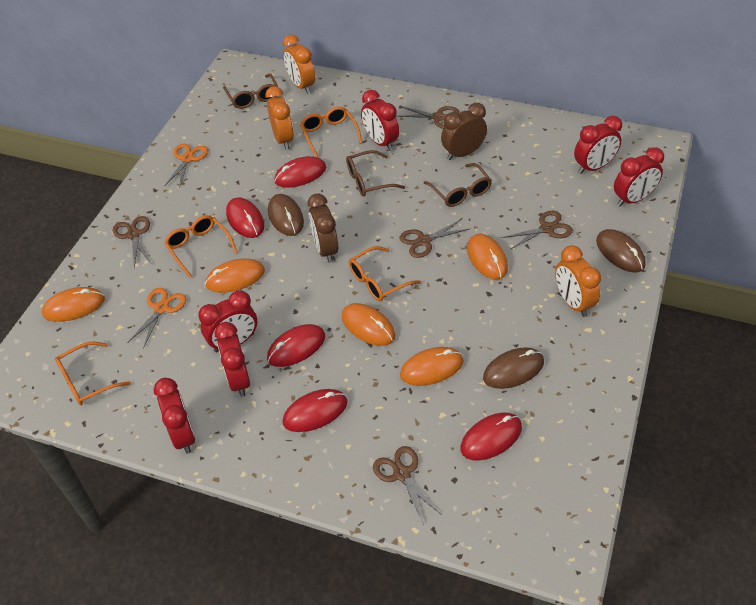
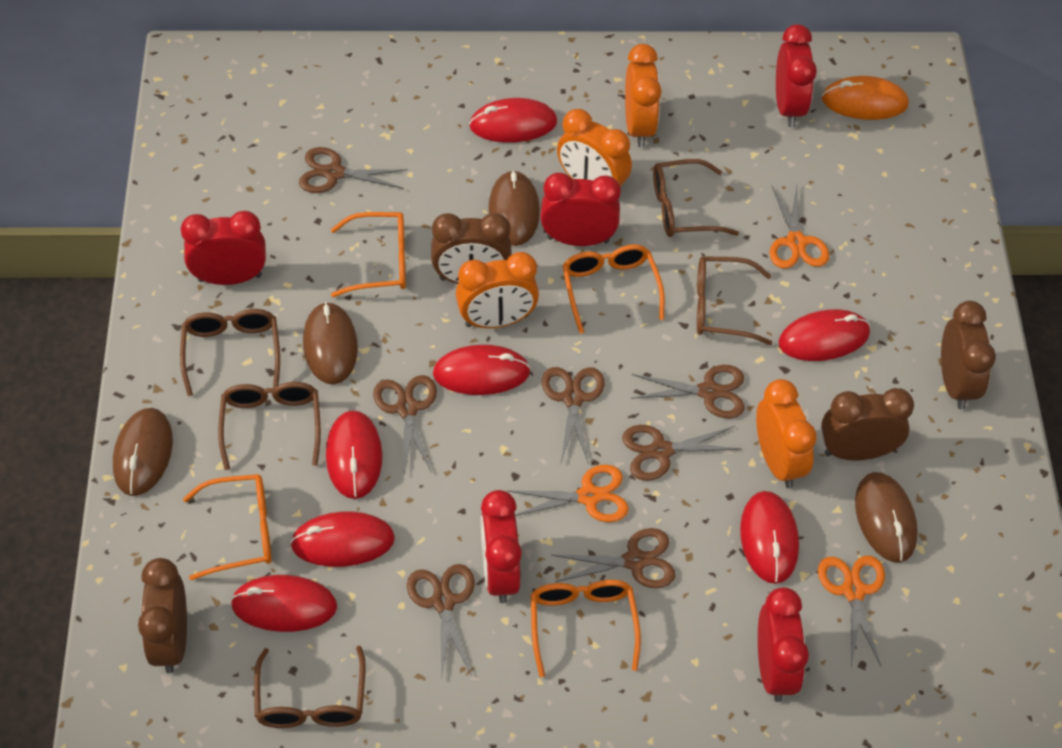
brown clock: [308,193,338,263] [441,103,487,160] = 2 -> [138,558,187,673] [431,213,512,284] [821,388,914,460] [941,301,996,410] = 4
brown glasses: [223,74,278,109] [346,150,405,196] [424,163,492,207] = 3 -> [180,309,280,396] [218,382,321,470] [254,646,366,728] [653,159,739,237] [697,256,772,345] = 5
brown mouse: [268,194,304,236] [483,347,544,389] [596,229,646,272] = 3 -> [113,408,173,496] [303,302,358,384] [488,170,540,246] [855,472,918,563] = 4
brown scissors: [113,216,151,268] [373,446,442,525] [397,106,459,129] [400,219,469,258] [502,211,573,250] = 5 -> [299,147,408,193] [373,375,437,473] [407,564,475,680] [542,367,605,464] [551,528,676,588] [622,425,741,481] [631,365,745,418] = 7
orange clock: [265,86,294,150] [283,34,315,94] [555,245,601,317] = 3 -> [456,252,539,328] [557,109,632,186] [625,44,662,147] [756,379,817,488] = 4
orange mouse: [42,287,105,322] [205,259,265,293] [342,303,395,346] [400,347,463,386] [467,234,508,280] = 5 -> [822,76,909,120] = 1
orange scissors: [127,288,186,347] [165,143,208,189] = 2 -> [508,465,629,522] [770,186,829,269] [818,556,885,667] = 3
red clock: [153,378,195,454] [198,290,257,352] [214,322,250,397] [361,90,399,151] [574,116,622,174] [614,147,664,207] = 6 -> [181,211,266,285] [481,490,522,603] [540,173,621,246] [758,587,809,702] [776,24,817,127] = 5
red mouse: [226,197,264,238] [267,324,325,367] [274,156,326,188] [282,389,347,432] [461,413,522,460] = 5 -> [230,575,337,632] [290,511,395,567] [326,410,383,499] [433,345,531,395] [469,98,557,143] [740,491,799,584] [778,309,870,361] = 7

